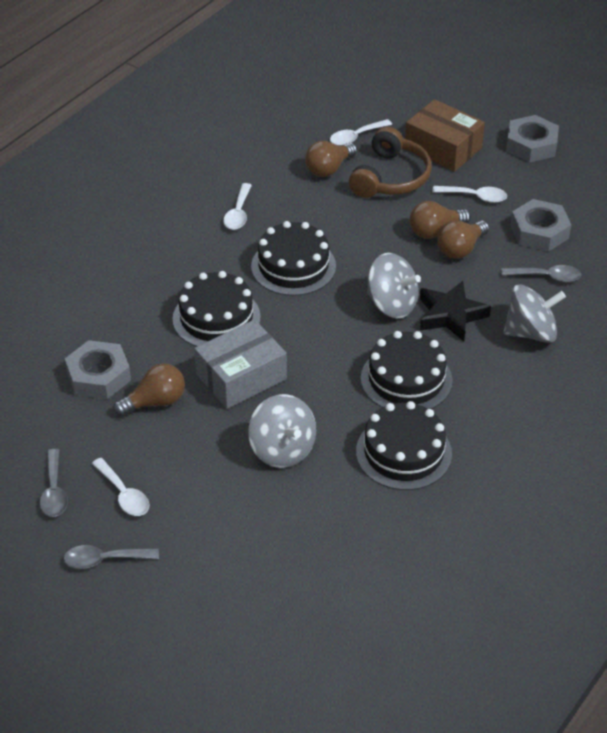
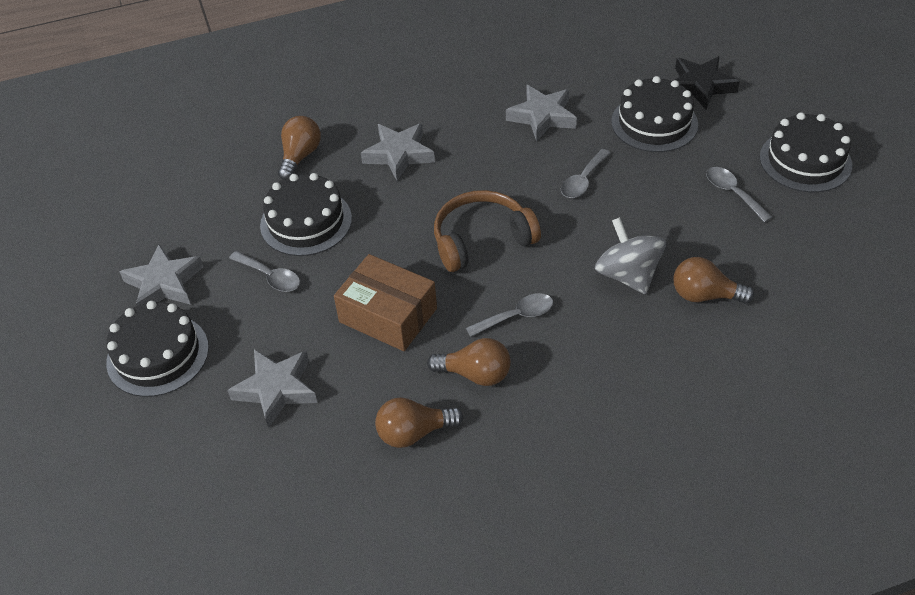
grey box: [194,319,287,409] = 1 -> none = 0
grey nut: [65,340,131,399] [506,115,559,163] [510,199,571,252] = 3 -> none = 0
grey spinning top: [248,394,316,468] [367,253,421,319] [503,284,566,343] = 3 -> [595,217,666,294] = 1
grey spoon: [40,449,68,517] [63,545,159,569] [502,265,582,282] = 3 -> [229,251,300,292] [466,293,553,337] [561,149,611,198] [706,167,773,222] = 4
grey star: none = 0 -> [119,244,203,306] [227,349,317,428] [361,123,435,181] [506,85,577,142] = 4
white spoon: [92,458,149,516] [223,183,252,230] [330,119,392,146] [432,186,507,203] = 4 -> none = 0

